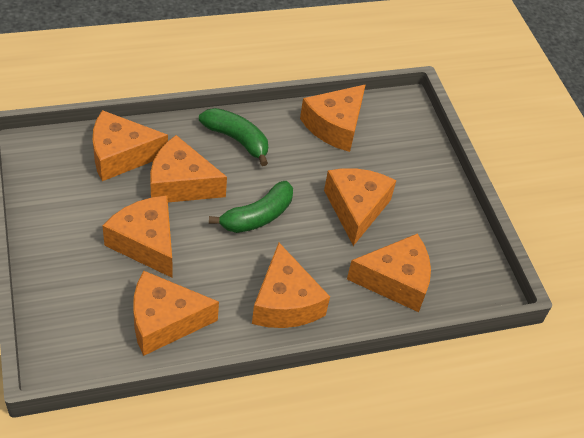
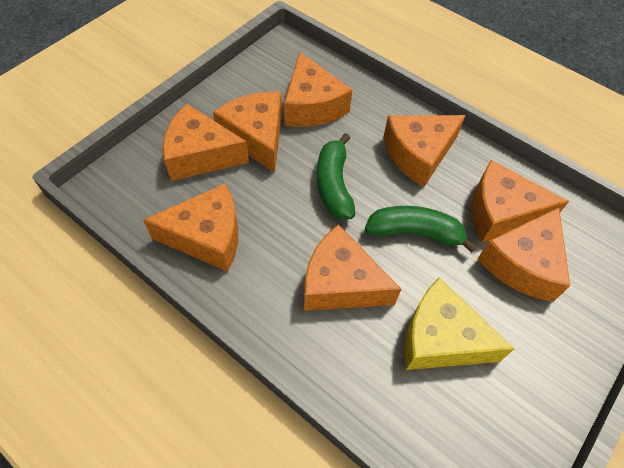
yellow cheese: none = 0 -> [404,278,514,370] = 1

